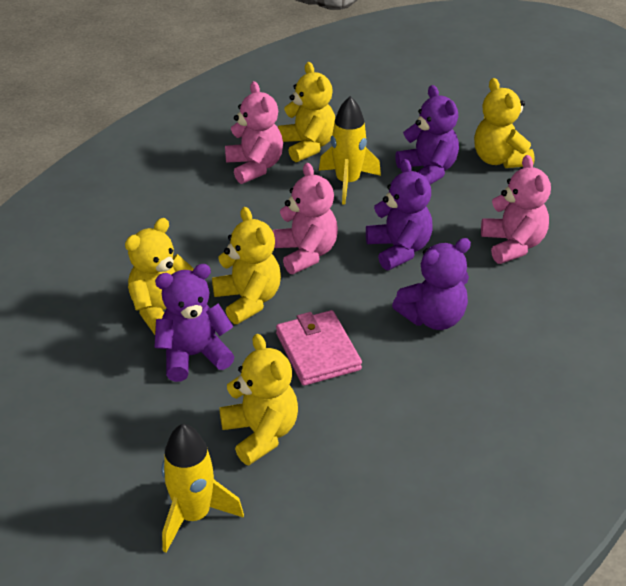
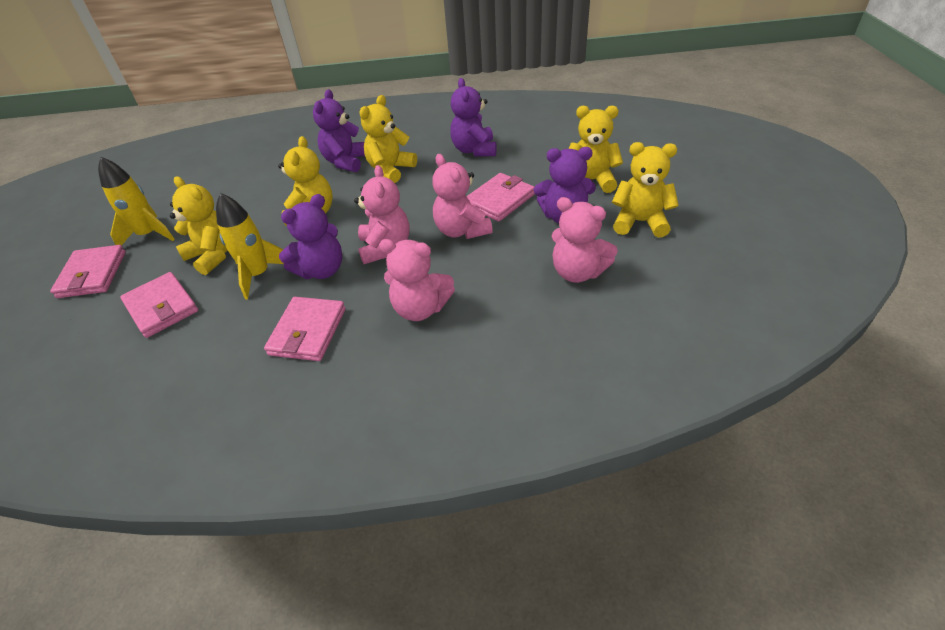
pink teddy bear: [225,81,283,184] [273,163,338,274] [481,155,551,264] = 3 -> [354,165,410,264] [379,239,455,321] [432,154,493,239] [552,197,618,283] = 4
pink wallet: [276,310,362,386] = 1 -> [50,245,126,298] [120,272,198,338] [264,297,346,361] [466,173,535,222] = 4

